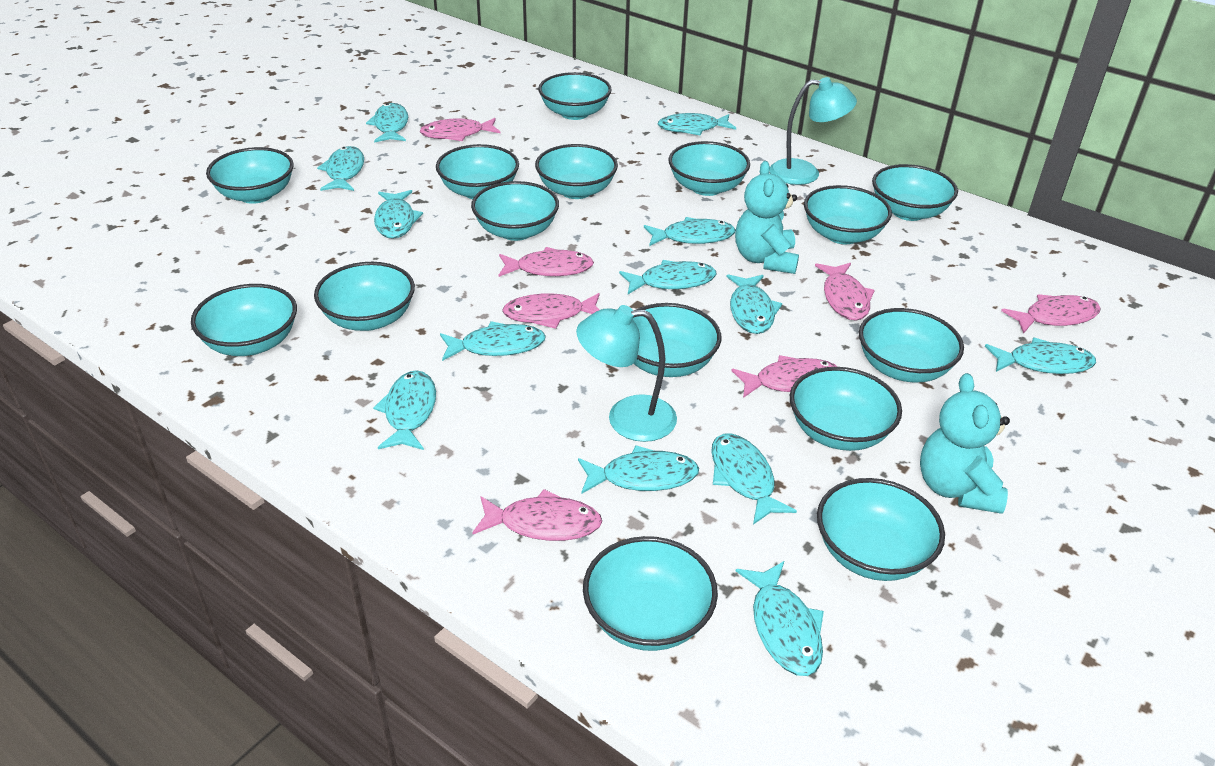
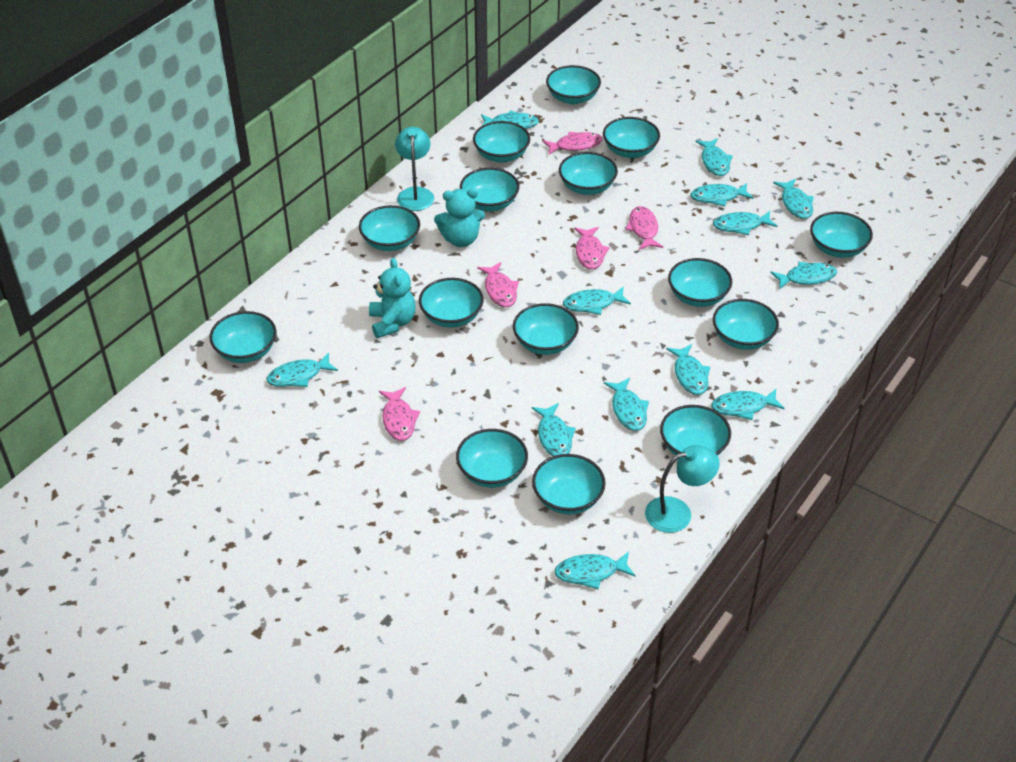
pink fish: [420,118,500,141] [472,489,602,541] [499,247,594,277] [502,293,600,329] [731,355,837,398] [815,263,875,321] [1001,294,1101,334] = 7 -> [379,387,420,441] [477,262,519,307] [542,132,603,155] [574,227,610,270] [625,206,663,250] = 5

